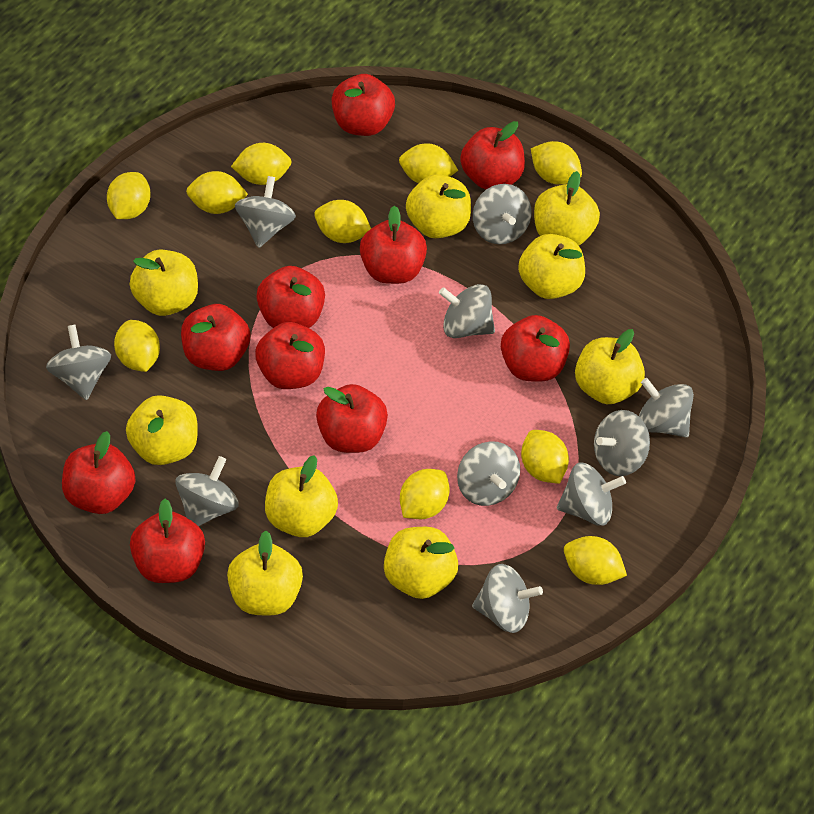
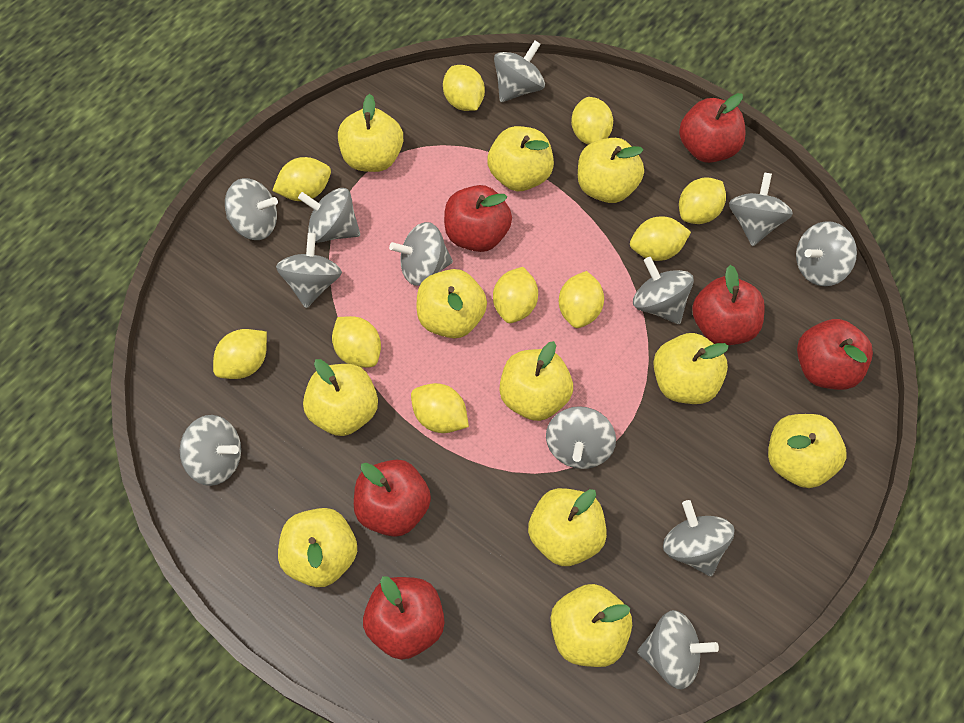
grey spinning top: [46,325,111,400] [175,456,239,526] [235,176,296,248] [439,284,495,338] [457,441,520,506] [472,564,543,633] [473,184,531,244] [557,462,626,526] [594,410,650,476] [639,378,694,437] = 10 -> [180,415,241,486] [225,178,278,240] [276,233,342,308] [298,188,360,243] [389,222,453,286] [494,41,545,102] [546,406,616,469] [633,257,694,324] [637,610,719,689] [663,500,735,576] [729,172,793,246] [796,221,857,286] = 12
red apple: [62,431,135,514] [130,499,205,583] [181,304,251,371] [255,322,325,389] [256,266,325,328] [316,384,388,453] [332,74,395,136] [360,206,427,284] [460,121,525,190] [501,315,570,382] = 10 -> [354,459,431,537] [363,576,445,660] [444,185,512,252] [679,93,746,163] [692,265,765,345] [797,319,873,390] = 6
yellow apple: [126,395,198,465] [130,249,198,316] [227,531,303,615] [265,455,338,537] [384,527,458,599] [406,174,471,238] [518,234,585,299] [534,171,600,246] [575,329,645,404] = 9 -> [278,508,357,587] [303,359,378,436] [338,94,403,172] [417,269,487,338] [487,126,554,191] [499,341,573,421] [528,488,607,566] [551,584,632,667] [578,138,644,203] [653,333,729,404] [768,414,847,488] = 11

